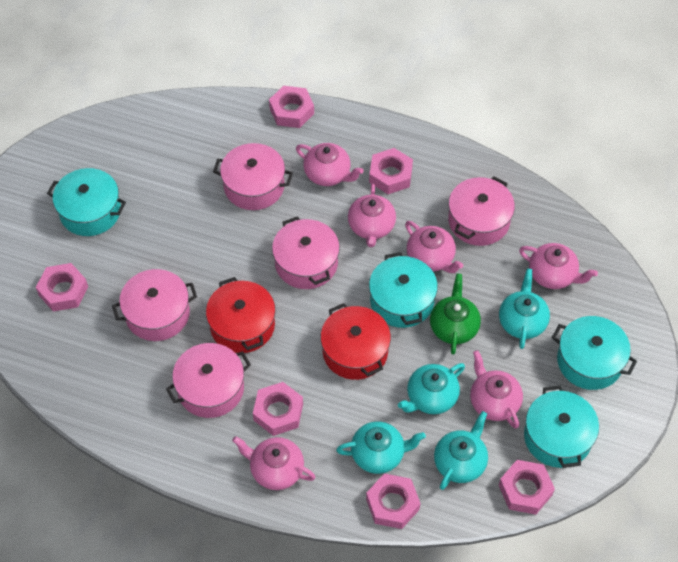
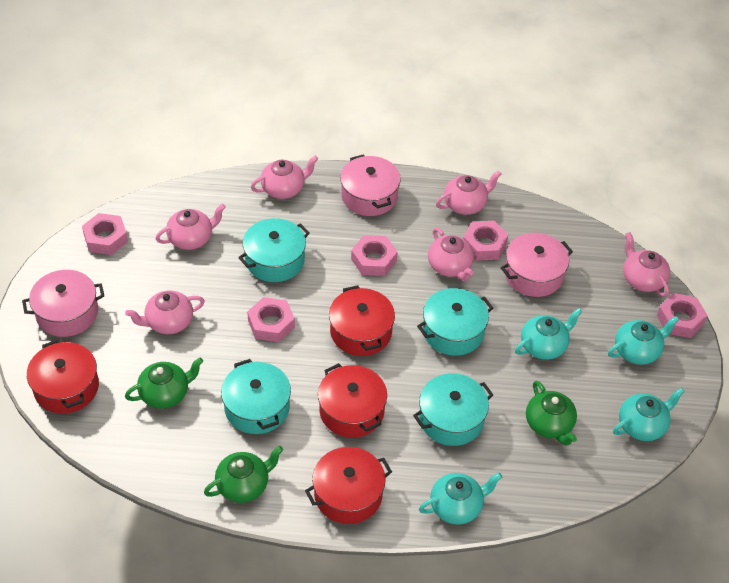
green teapot: [430,273,481,355] = 1 -> [125,357,203,409] [204,446,283,503] [526,381,577,446] = 3
pink nut: [36,263,88,312] [253,382,303,436] [269,86,314,128] [366,473,421,529] [369,148,413,194] [499,460,555,515] = 6 -> [82,213,128,255] [247,297,295,342] [351,235,398,276] [463,221,508,261] [657,293,708,338] = 5
pink pot: [112,269,197,341] [166,343,251,418] [213,143,293,210] [272,216,340,289] [448,176,515,246] = 5 -> [22,270,104,337] [340,154,401,216] [501,233,573,297] = 3
red pot: [206,277,275,353] [320,303,391,380] = 2 -> [27,340,99,414] [305,447,392,524] [318,363,387,438] [329,285,395,356] = 4

